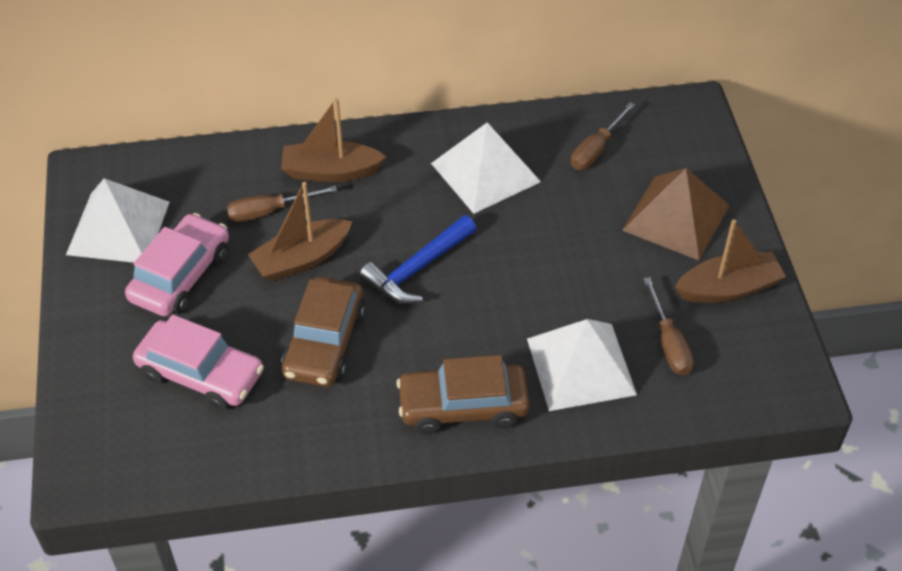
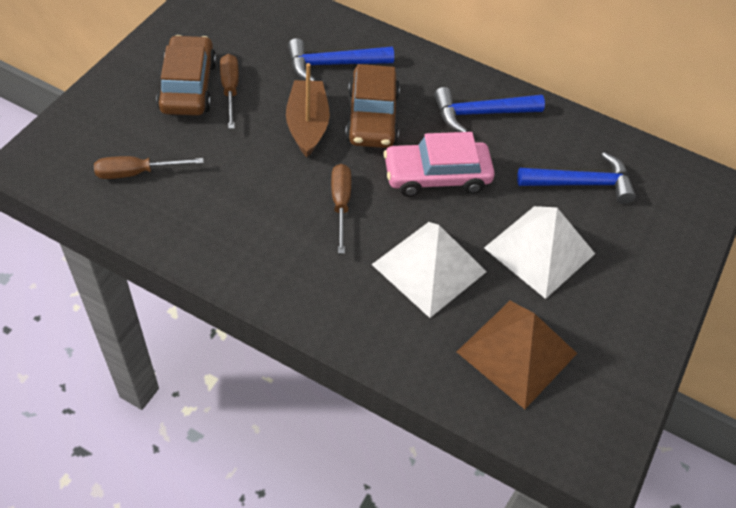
blue hammer: [359,215,476,304] = 1 -> [288,38,394,81] [434,87,545,132] [517,152,636,204] = 3
brown boat: [248,182,352,282] [281,98,386,182] [675,219,786,303] = 3 -> [286,63,330,157] = 1
pink car: [125,213,229,316] [133,315,264,410] = 2 -> [383,132,495,197] = 1
white pyramid: [66,178,170,263] [431,122,541,214] [527,319,637,411] = 3 -> [371,222,487,318] [484,206,595,299] = 2

